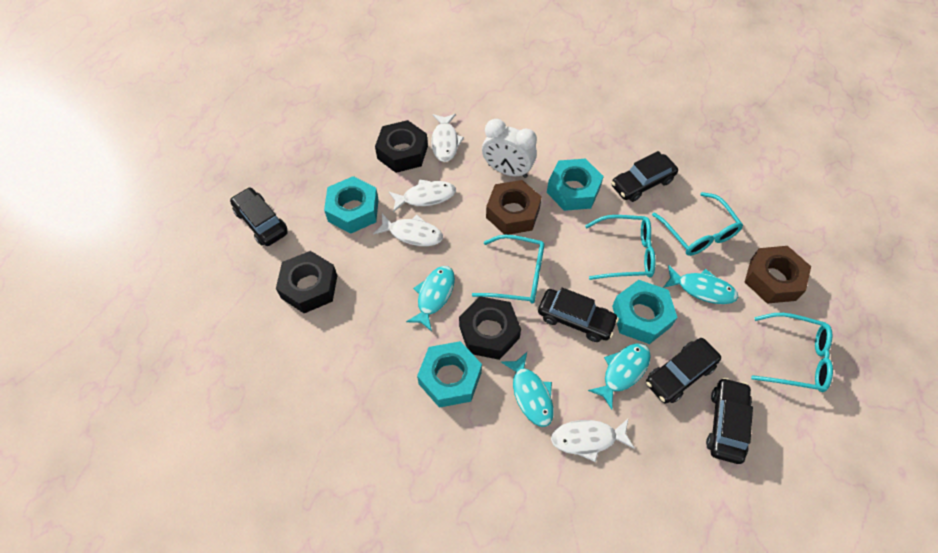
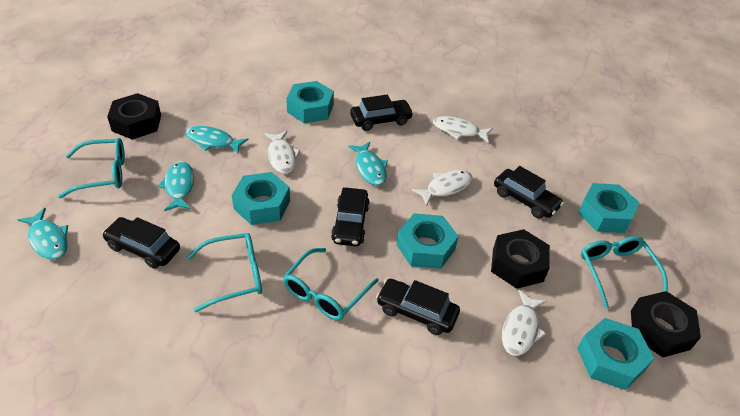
brown nut: [486,180,542,235] [745,246,811,304] = 2 -> none = 0
turquoise nut: [324,176,379,234] [417,341,482,408] [547,159,604,211] [612,280,677,344] = 4 -> [232,172,290,225] [286,81,334,123] [397,213,459,269] [577,318,654,390] [578,183,640,233] = 5
white clock: [482,119,537,178] = 1 -> none = 0

